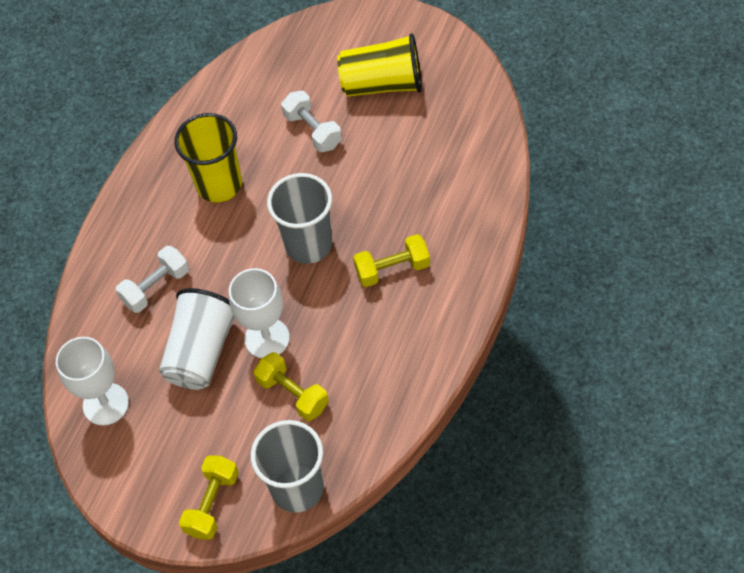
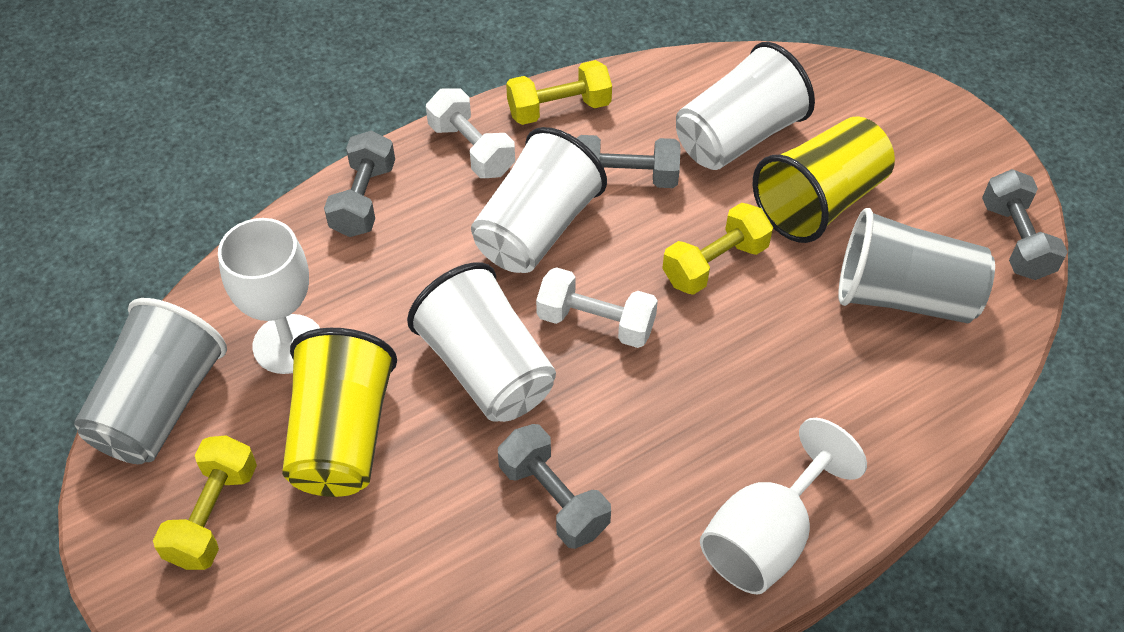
grey dumbbell: none = 0 -> [324,130,395,237] [498,424,611,549] [577,135,680,188] [982,169,1067,280] = 4
white cup: [159,288,235,390] = 1 -> [407,263,556,422] [471,127,607,273] [676,42,815,170] = 3

